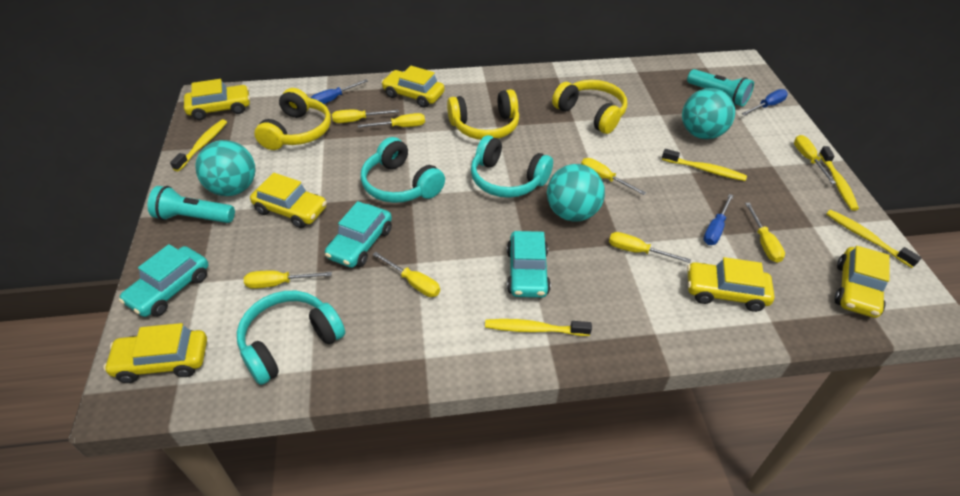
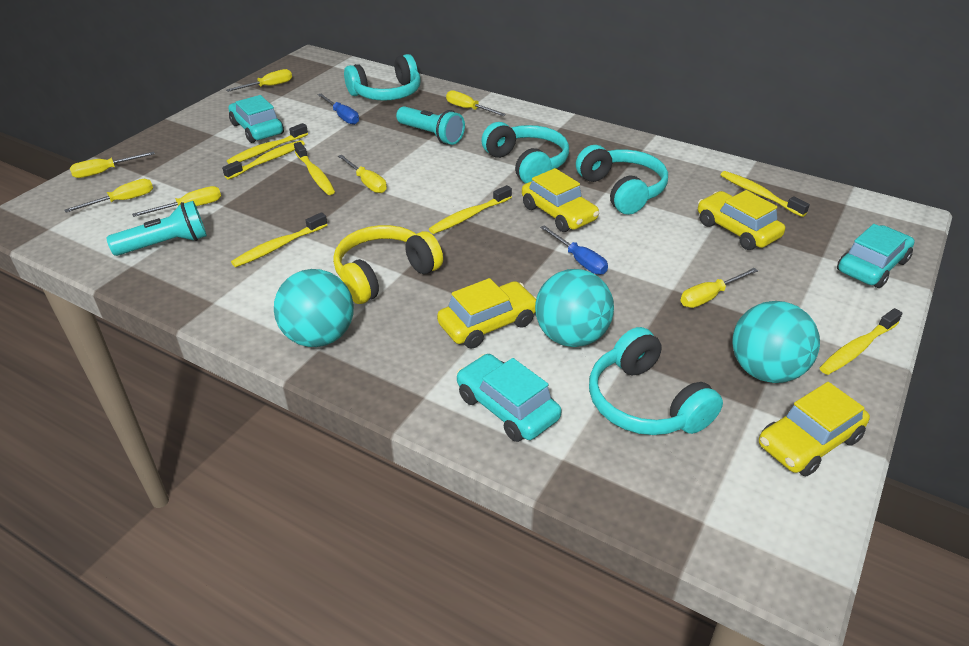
blue screwdriver: [311,79,368,104] [703,194,734,245] [742,89,788,115] = 3 -> [318,94,359,125] [540,225,608,275] = 2
turquoise headphones: [237,291,345,385] [361,137,445,203] [471,135,553,198] = 3 -> [344,54,421,101] [481,122,569,184] [576,145,668,215] [589,327,723,435] = 4
yellow car: [103,323,207,383] [184,79,250,120] [250,173,327,228] [381,66,445,108] [687,257,774,312] [835,246,890,318] = 6 -> [437,278,537,349] [522,168,599,232] [698,190,785,250] [759,382,870,476] = 4
yellow headphones: [254,88,331,150] [447,89,519,140] [552,80,627,134] = 3 -> [333,225,443,304] = 1
yellow screwdriver: [244,270,332,289] [332,110,399,123] [358,113,425,128] [372,252,440,297] [581,158,646,195] [609,232,691,263] [745,203,785,263] [794,135,836,184] = 8 -> [64,179,153,213] [70,151,155,178] [132,186,221,217] [226,69,292,92] [338,155,387,193] [446,90,506,116] [680,268,758,308] = 7
yellow toothbrush: [170,119,227,172] [485,319,592,336] [662,149,747,181] [819,146,859,211] [826,210,922,268] = 5 -> [222,140,305,180] [227,123,308,164] [231,212,327,267] [294,142,335,195] [429,185,512,234] [721,171,810,217] [820,308,903,375] = 7

